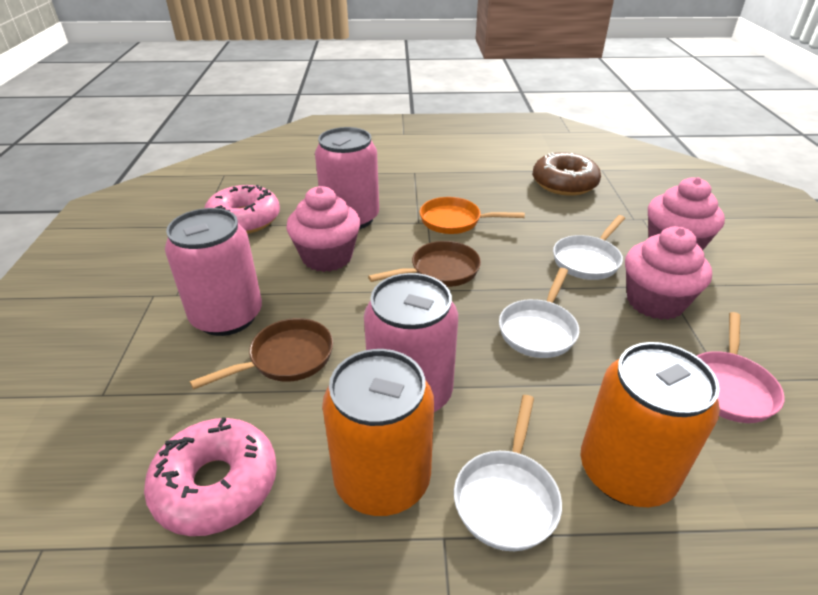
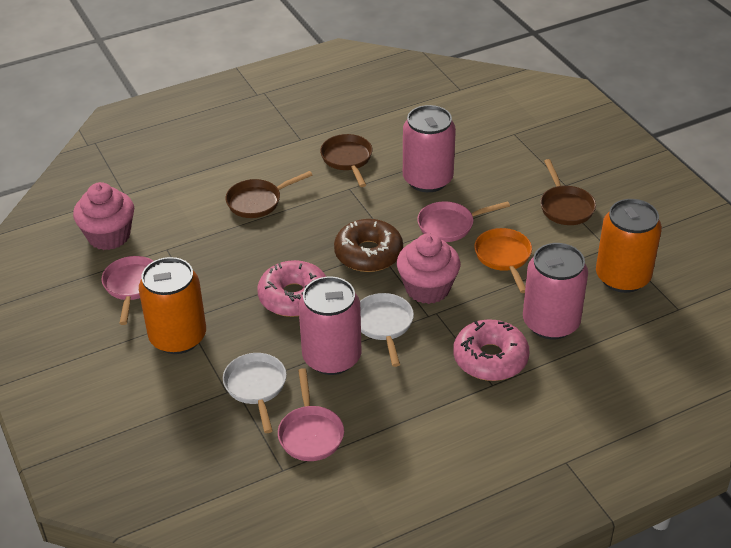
brown pan: [190,318,333,390] [368,241,481,287] = 2 -> [225,171,313,218] [320,134,372,187] [540,159,596,225] = 3
pink cupcake: [286,186,360,272] [625,226,712,320] [648,177,725,250] = 3 -> [73,182,134,250] [397,233,460,304] = 2
pink pan: [697,312,785,423] = 1 -> [102,256,153,325] [278,368,344,461] [417,201,510,242] = 3
white pan: [454,395,562,551] [499,268,579,358] [553,215,625,280] = 3 -> [223,353,287,433] [360,293,414,367] = 2

